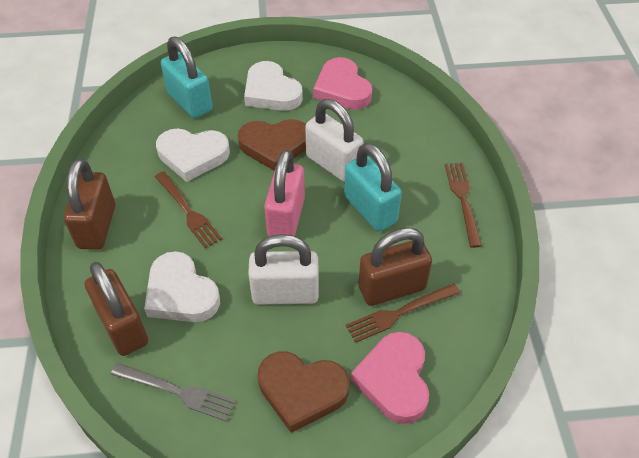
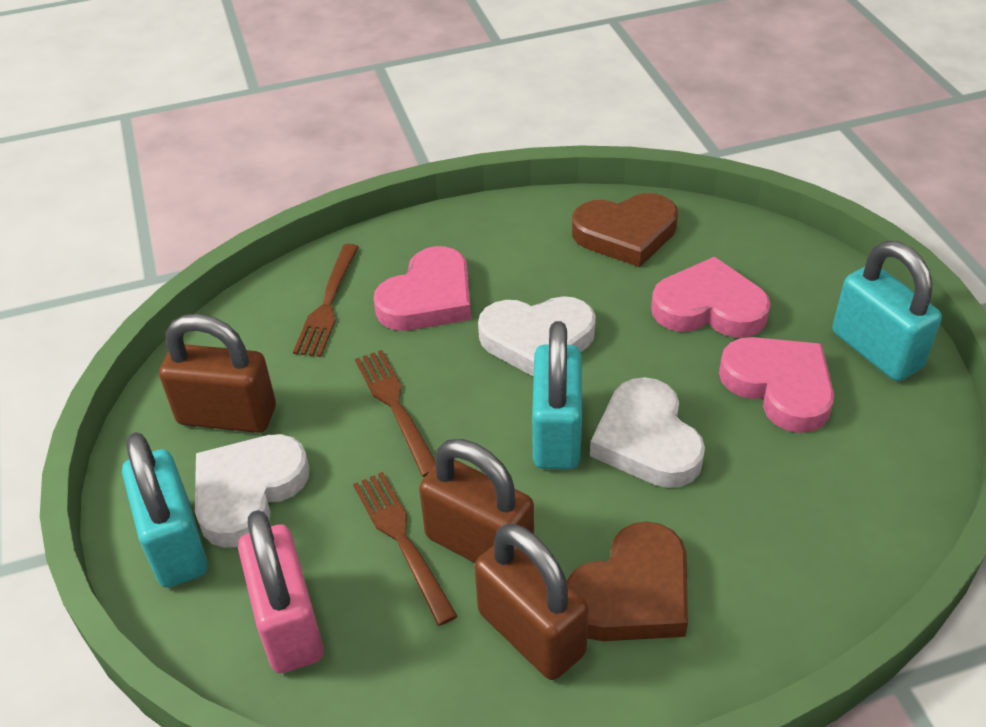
grey fork: [111,363,237,422] = 1 -> none = 0
pink heart: [313,57,372,110] [351,332,429,424] = 2 -> [374,246,471,331] [651,257,771,338] [719,337,834,433] = 3
turquoise padlock: [161,36,213,118] [344,143,402,231] = 2 -> [122,432,208,588] [532,321,582,469] [832,241,942,381] = 3
white padlock: [248,234,319,305] [305,99,364,182] = 2 -> none = 0

